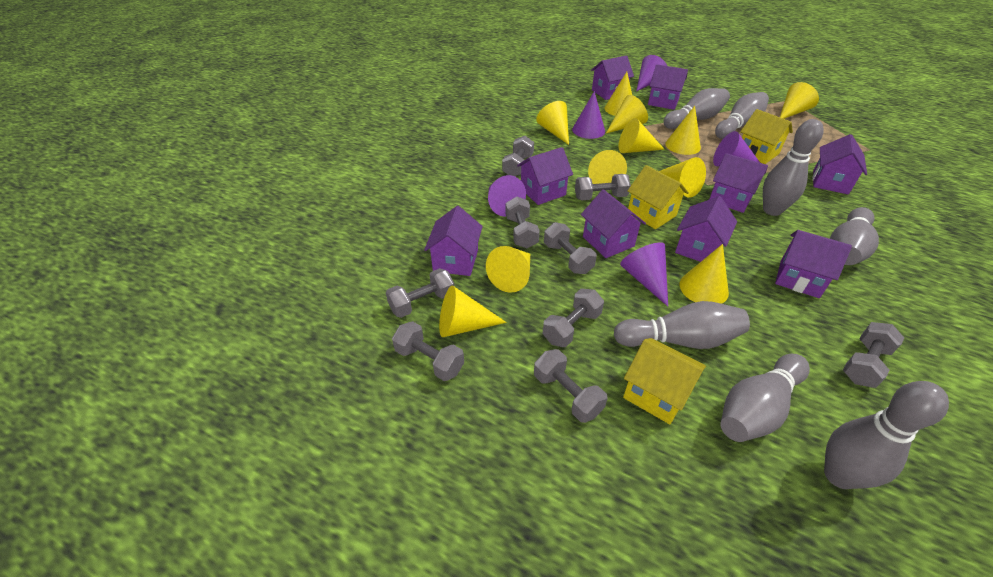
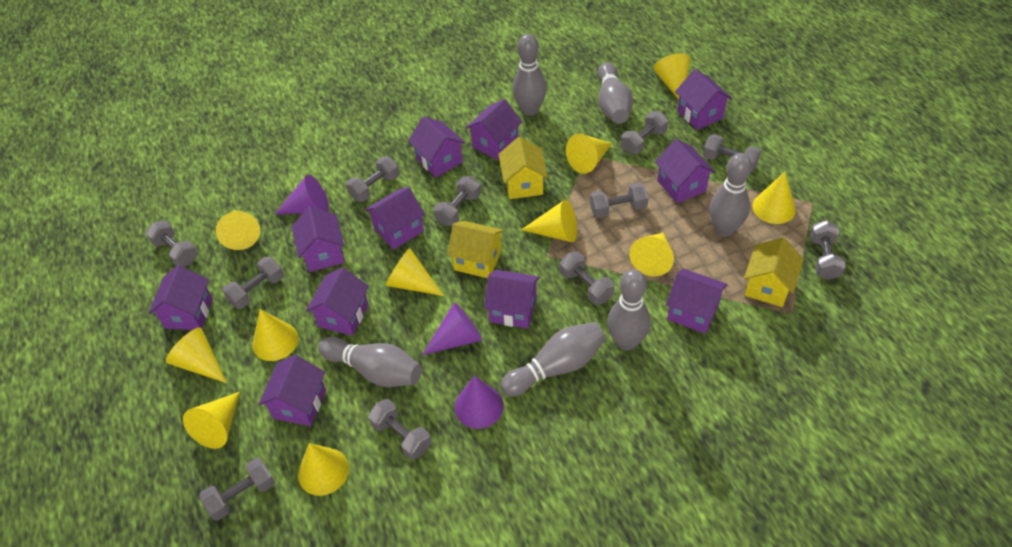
grey bowling pin: [614,301,750,349] [664,88,730,129] [715,92,769,139] [720,354,810,442] [763,119,824,216] [824,381,949,489] [830,207,879,265] = 7 -> [318,337,422,387] [500,322,606,397] [512,34,547,116] [598,62,633,124] [607,269,651,351] [709,153,752,237] = 6
grey dumbbell: [386,268,454,318] [392,321,464,381] [502,136,534,176] [505,196,540,248] [534,349,608,423] [543,288,604,347] [544,222,597,274] [575,174,631,200] [843,322,904,388] = 9 -> [146,220,198,267] [199,458,275,521] [222,257,284,309] [346,156,400,202] [368,399,431,460] [434,176,481,226] [560,252,615,305] [590,183,648,218] [621,111,668,155] [703,134,761,172] [810,220,846,280] = 11
purple cone: [488,175,526,217] [572,91,605,139] [620,242,668,306] [636,55,667,91] [713,131,760,166] = 5 -> [275,175,329,215] [422,303,482,355] [455,376,504,429] = 3
purple house: [424,206,483,276] [517,147,573,205] [581,189,646,258] [591,55,634,100] [648,64,688,110] [675,196,737,262] [710,153,768,213] [775,230,852,298] [812,134,867,194] = 9 -> [148,265,213,330] [258,355,326,426] [291,206,345,272] [306,267,369,336] [365,187,425,249] [408,117,465,178] [466,99,522,160] [484,270,540,329] [655,139,715,204] [666,269,728,334] [675,69,732,130] = 11

